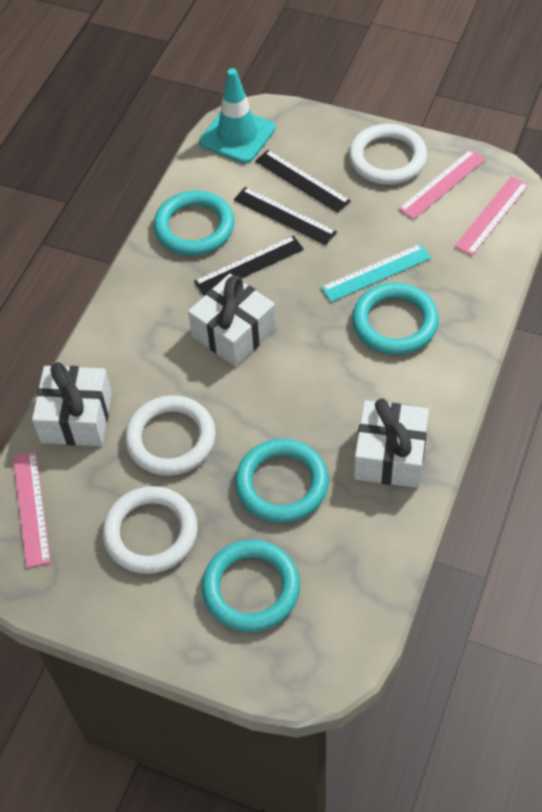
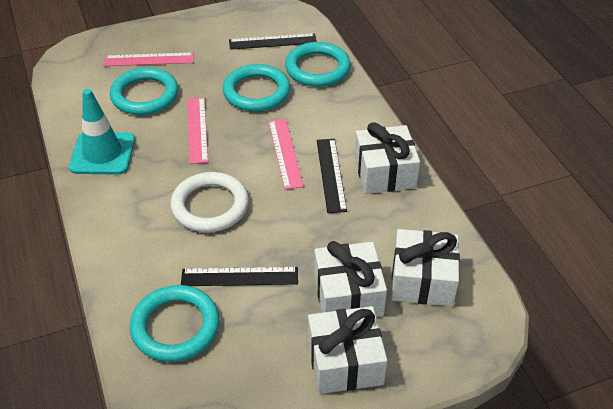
turquoise ruler: [321,244,431,302] = 1 -> none = 0
white gift: [32,362,112,446] [188,274,276,367] [354,399,429,488] = 3 -> [308,306,387,394] [314,241,387,317] [354,122,420,194] [391,229,460,306] = 4
white ring: [102,486,198,574] [125,395,216,476] [349,124,427,185] = 3 -> [170,172,249,232] = 1

